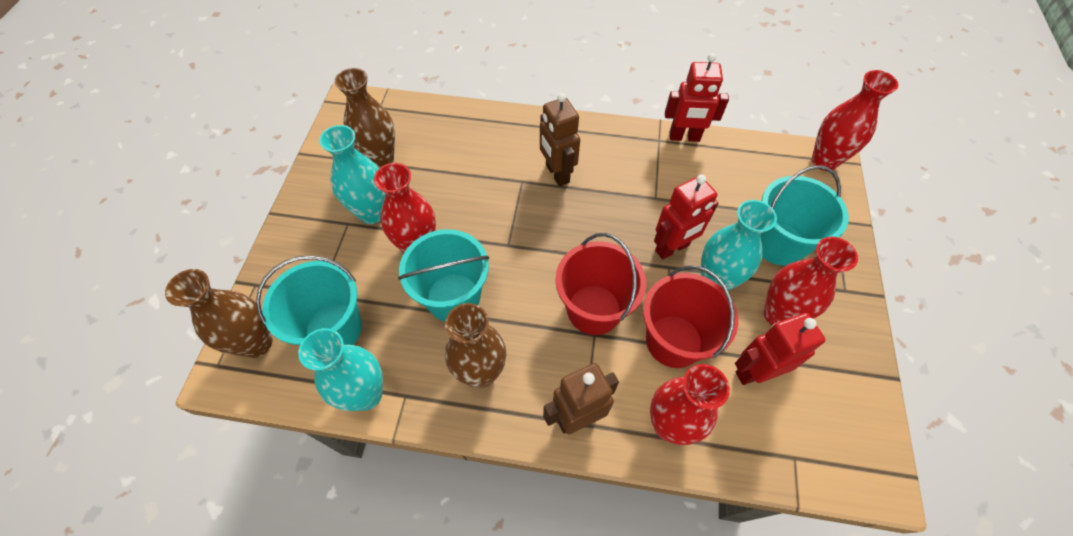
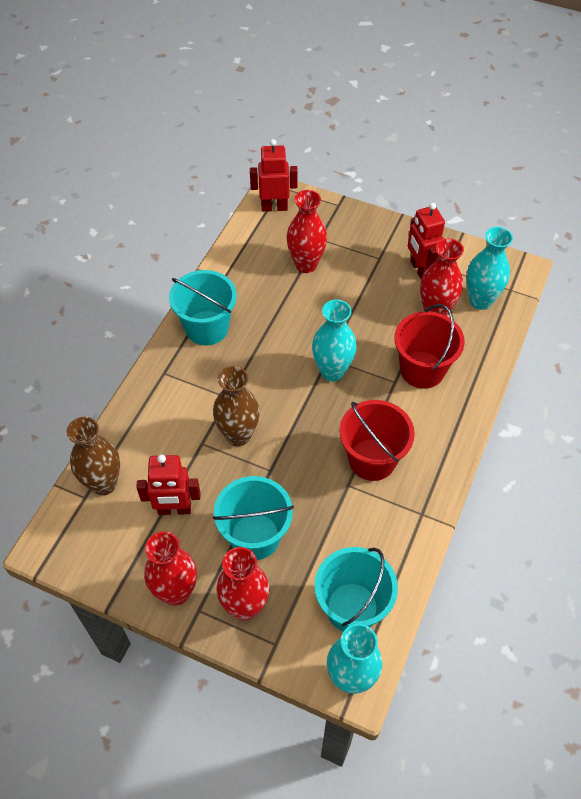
brown robot: [540,93,580,187] [543,363,619,434] = 2 -> none = 0
brown vase: [165,269,273,358] [334,68,395,168] [445,303,506,388] = 3 -> [66,417,120,496] [213,366,260,446] = 2

